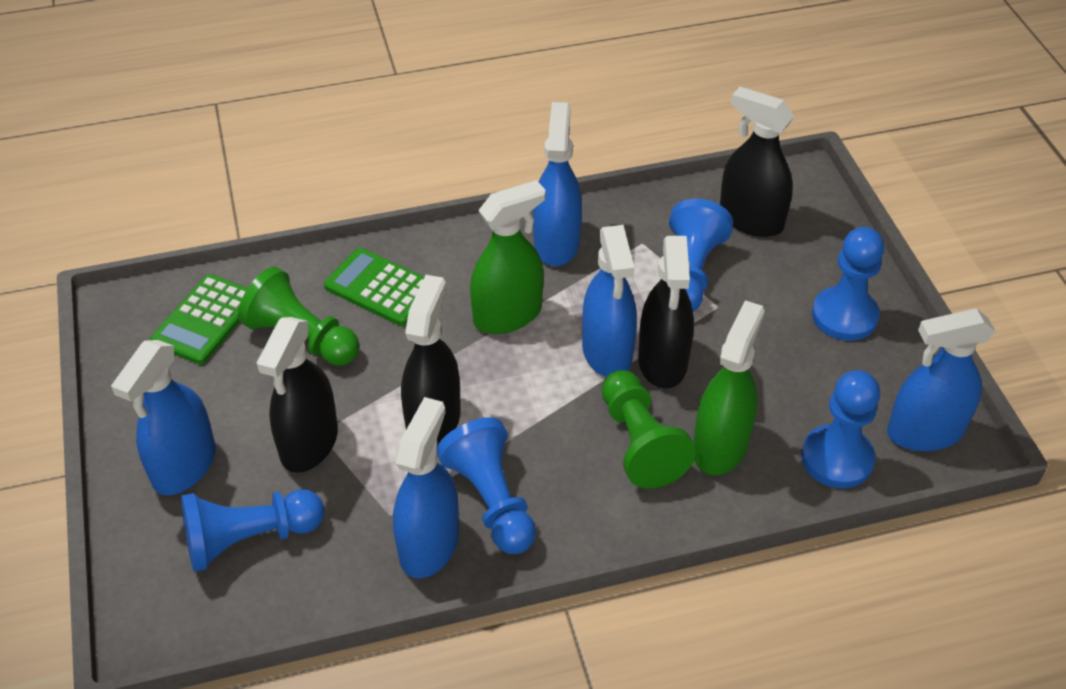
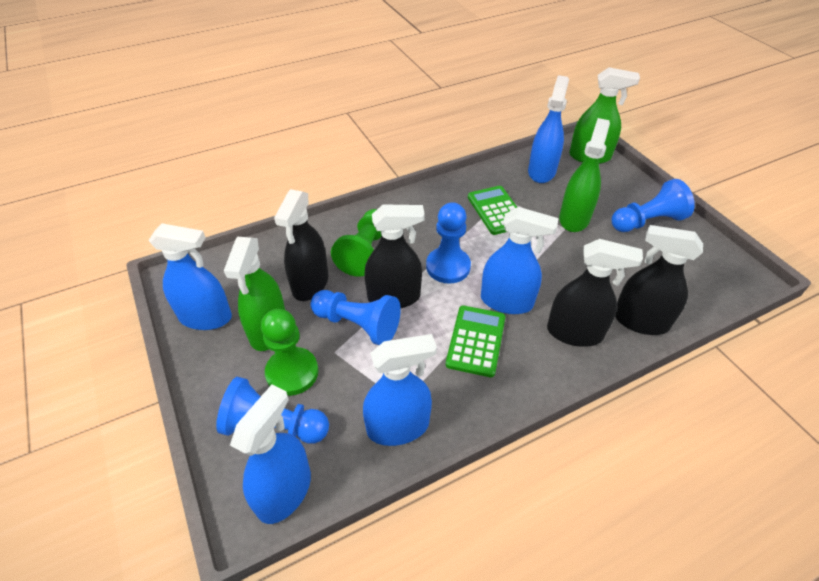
blue pawn: [181,489,324,572] [437,417,536,554] [669,199,733,312] [801,370,880,488] [812,227,884,341] = 5 -> [216,377,329,444] [311,290,401,345] [426,202,471,284] [612,179,695,232] = 4
green spray bottle: [470,180,546,334] [693,300,765,475] = 2 -> [224,237,285,351] [559,118,610,232] [569,67,640,164] = 3

